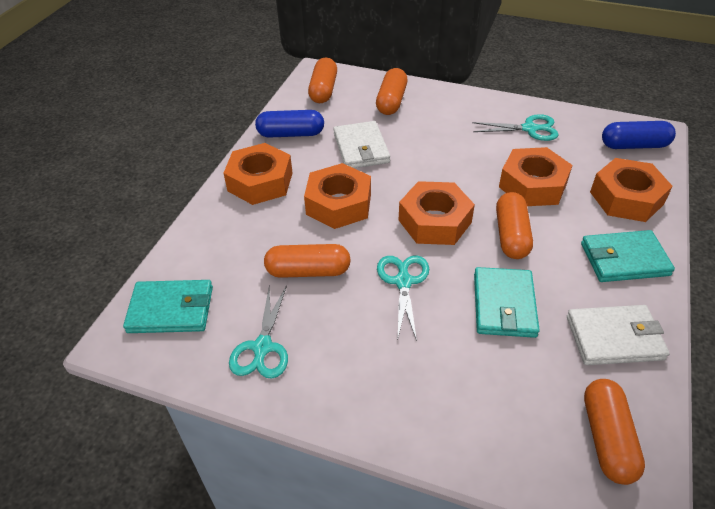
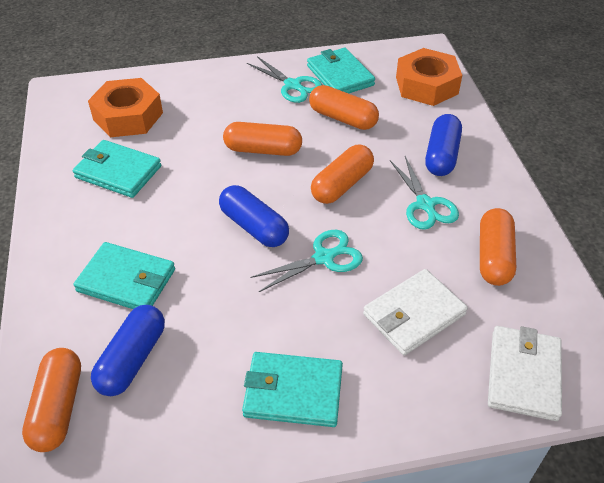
blue capsule: [255,110,324,138] [602,121,676,149] = 2 -> [91,305,165,396] [219,185,289,247] [425,114,462,176] = 3
orange nut: [223,143,293,205] [304,163,371,229] [399,181,475,245] [499,147,573,206] [590,158,673,222] = 5 -> [88,78,163,137] [396,48,462,106] = 2
turquoise wallet: [123,280,213,333] [474,267,540,338] [581,230,675,282] = 3 -> [73,140,161,198] [74,242,175,309] [242,352,343,427] [307,48,375,94] = 4

